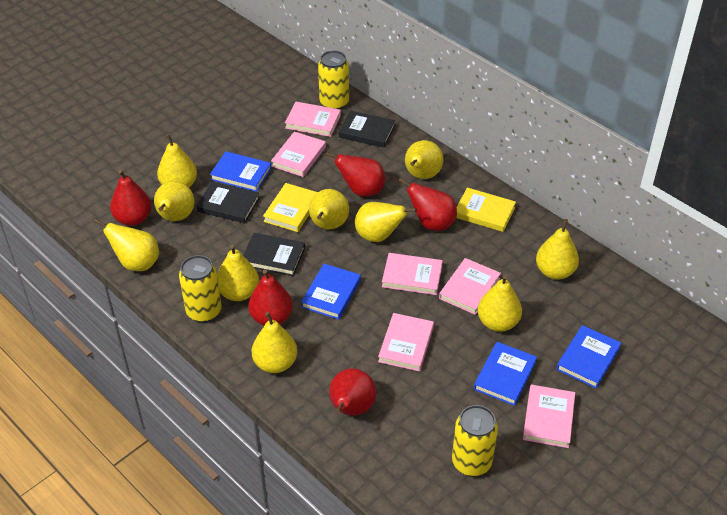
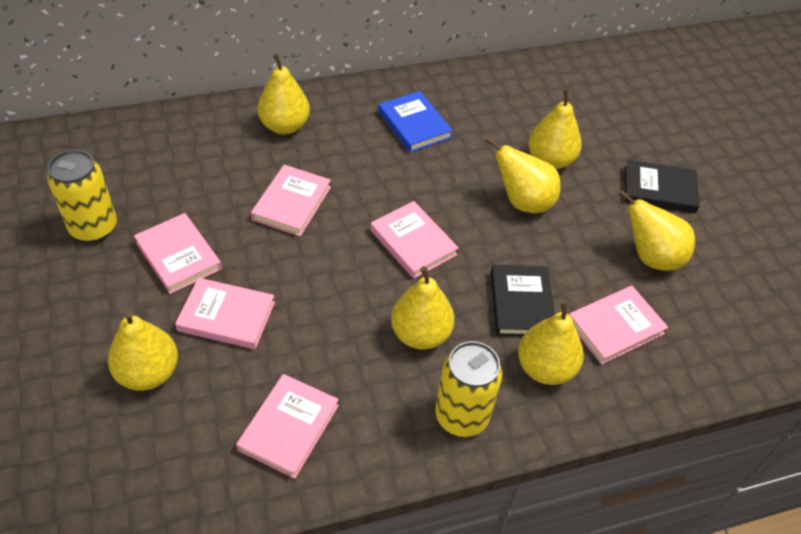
black book: [196,181,260,223] [243,233,305,276] [339,110,395,148] = 3 -> [491,265,555,336] [625,160,700,213] = 2
blue book: [210,151,271,192] [301,264,361,320] [474,342,537,406] [556,325,621,388] = 4 -> [378,91,453,152] = 1
red pear: [110,170,151,226] [248,269,293,326] [325,152,385,197] [329,368,376,416] [399,178,457,231] = 5 -> none = 0
yellow book: [263,183,318,232] [456,188,516,232] = 2 -> none = 0
yellow can: [179,255,222,323] [318,50,349,110] [452,405,498,476] = 3 -> [48,150,117,243] [435,341,502,437] = 2
yellow pear: [93,218,159,271] [154,181,194,221] [157,134,197,187] [217,245,259,301] [252,312,297,373] [309,189,349,230] [355,202,417,242] [405,140,443,179] [478,275,522,332] [536,219,579,280] = 10 -> [108,310,178,390] [257,53,310,135] [391,266,454,349] [485,137,561,213] [518,300,584,385] [528,89,582,169] [618,190,695,271] = 7

